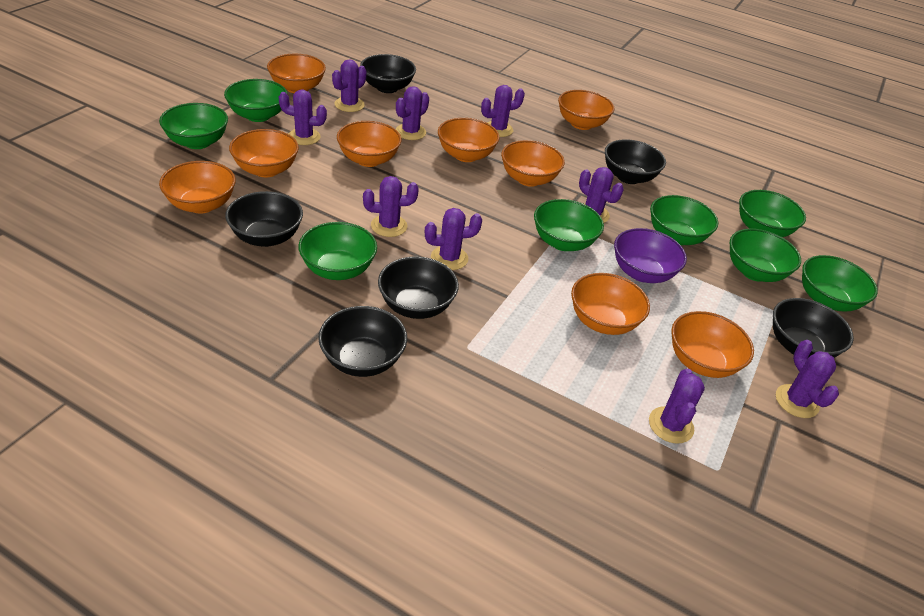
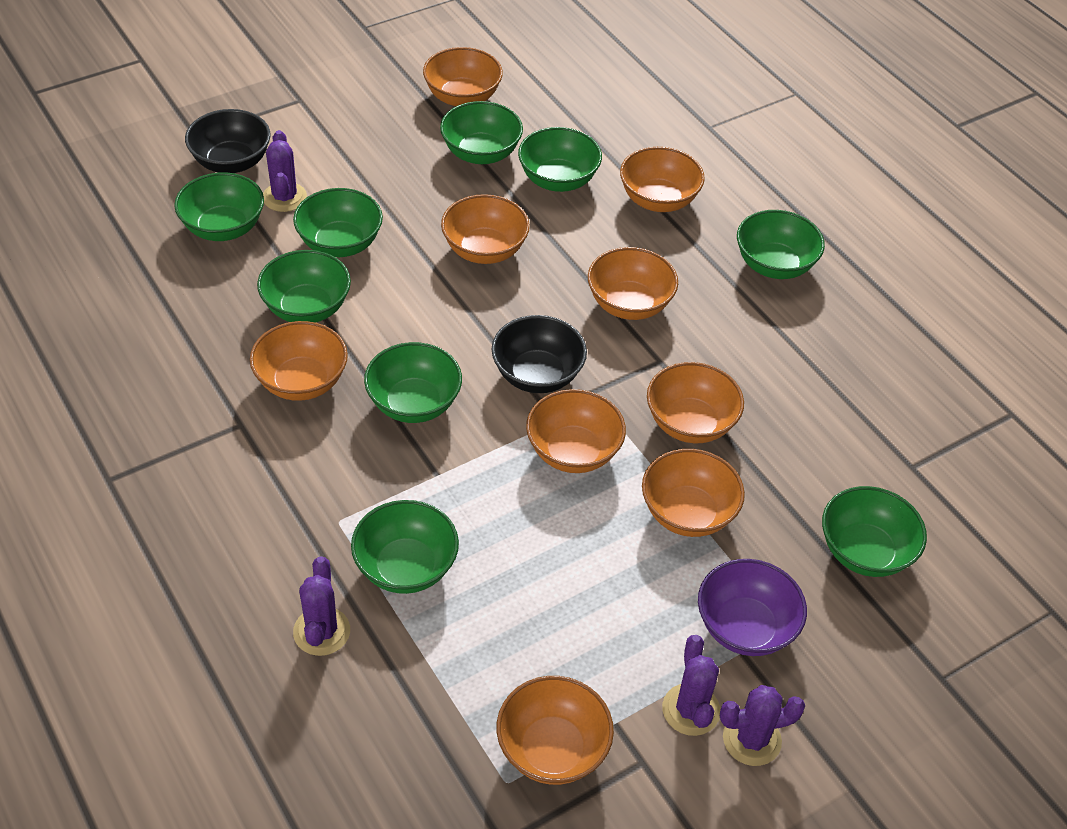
black bowl: [225,191,303,247] [318,306,407,377] [360,54,416,93] [378,256,459,319] [605,139,666,184] [773,298,854,358] = 6 -> [185,109,271,173] [492,315,587,393] = 2
green bowl: [159,103,228,149] [224,79,288,122] [298,222,377,280] [534,199,604,251] [650,195,718,245] [730,229,801,282] [739,190,806,237] [802,255,878,311] = 8 -> [174,172,264,241] [257,250,351,322] [293,188,383,257] [351,500,459,594] [364,342,462,423] [440,101,523,164] [518,127,602,192] [737,210,825,279] [822,486,927,577] = 9
purple cactus: [279,90,327,145] [332,59,367,112] [363,176,419,237] [396,86,429,140] [425,208,482,270] [481,85,525,137] [579,167,624,223] [649,368,705,444] [776,340,839,418] = 9 -> [263,130,307,212] [293,556,350,656] [662,635,720,736] [720,685,805,766] = 4

